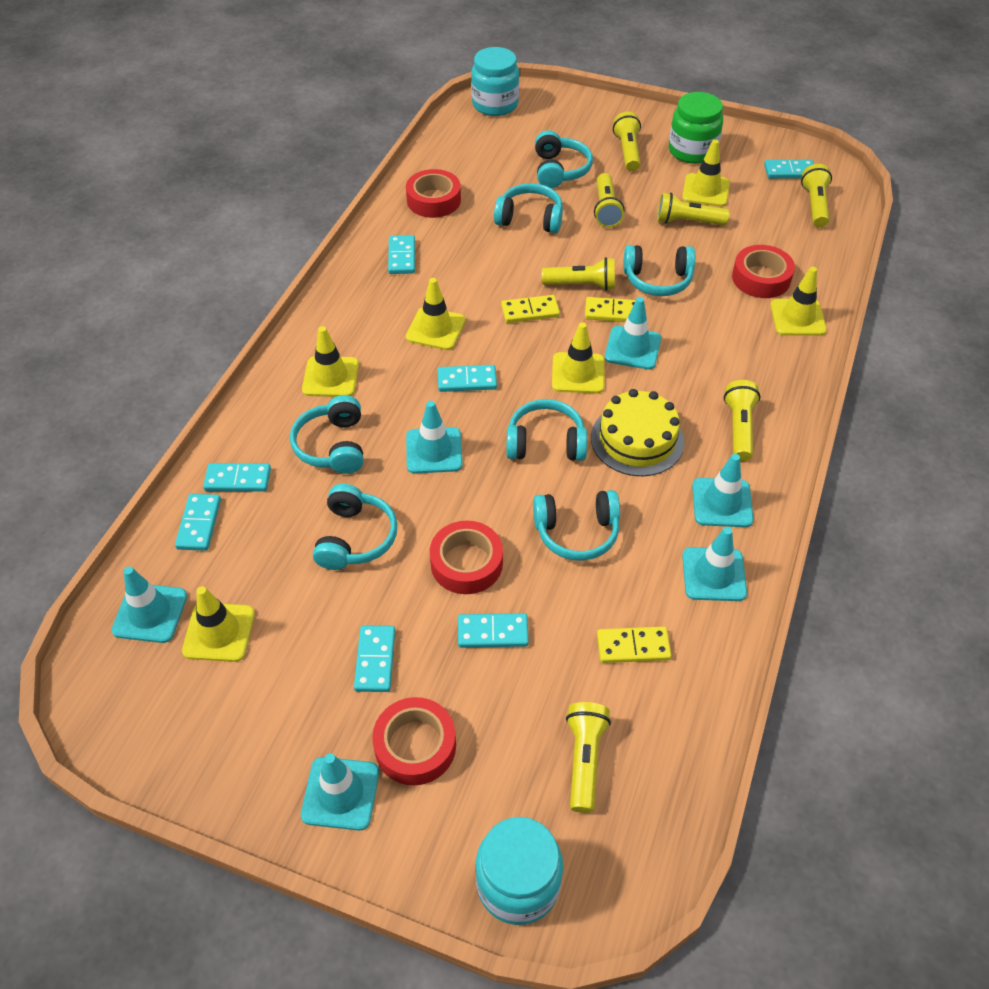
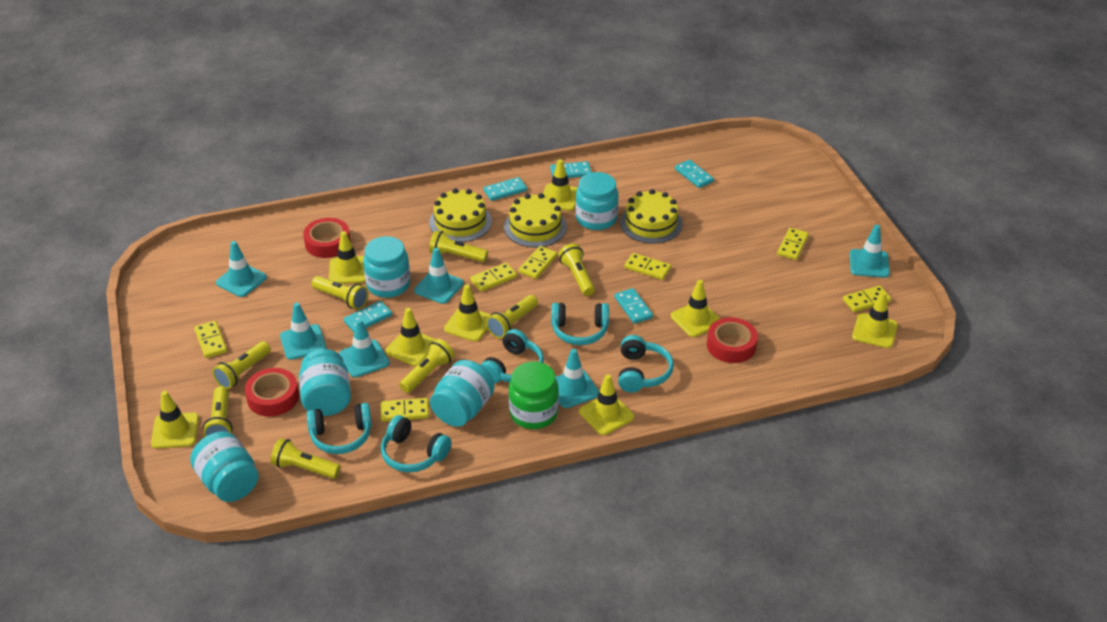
red tape: [372,697,456,785] [406,169,461,218] [430,521,503,594] [732,245,795,298] = 4 -> [245,368,299,417] [303,218,351,258] [707,317,758,363] = 3
turquoise domino: [175,494,221,551] [203,463,271,492] [354,625,395,692] [388,235,415,274] [438,365,497,392] [458,613,529,648] [764,160,814,179] = 7 -> [344,301,392,332] [483,177,527,201] [550,161,592,178] [614,288,653,324] [675,160,714,188] = 5
turquoise headphones: [290,395,364,474] [313,484,397,570] [494,183,563,233] [506,399,587,461] [533,490,620,561] [535,130,593,188] [623,245,695,296] = 7 -> [307,403,372,454] [381,415,451,473] [481,329,544,383] [551,303,609,345] [618,335,674,393] = 5
turquoise jar: [471,47,519,116] [475,817,563,925] = 2 -> [190,431,259,502] [299,349,351,416] [363,236,411,298] [430,360,495,427] [575,172,618,230] = 5
yellow cake: [591,389,684,476] = 1 -> [429,188,492,242] [504,193,567,247] [620,189,683,244] = 3
yellow domino: [501,295,560,323] [585,297,636,322] [597,627,671,663] = 3 -> [194,321,227,358] [381,398,429,421] [470,263,517,292] [519,246,557,279] [624,253,671,280] [777,228,809,260] [843,286,891,312] = 7
yellow flashlight: [542,257,615,291] [566,702,611,813] [594,173,625,228] [613,112,641,171] [657,192,730,225] [724,380,761,461] [801,164,832,227] = 7 -> [203,386,233,437] [212,341,271,389] [271,438,341,479] [312,276,368,310] [399,339,455,393] [429,230,488,262] [486,295,538,339] [558,243,595,296] = 8
yellow traffic cone: [182,586,255,662] [302,326,359,397] [406,278,466,350] [552,322,605,394] [682,140,730,207] [770,267,827,336] = 6 -> [151,391,199,449] [329,231,366,284] [386,308,436,366] [444,284,491,342] [543,159,577,211] [579,374,634,435] [671,280,720,337] [852,291,898,348] = 8

